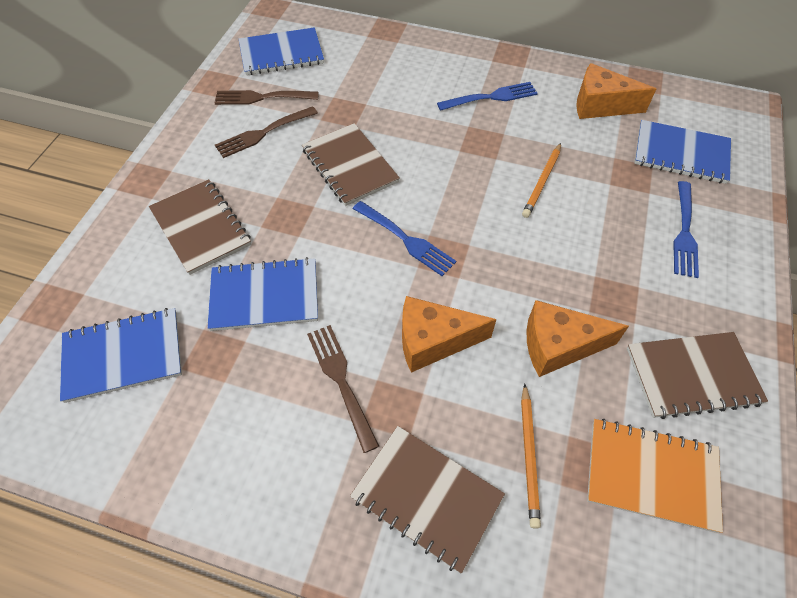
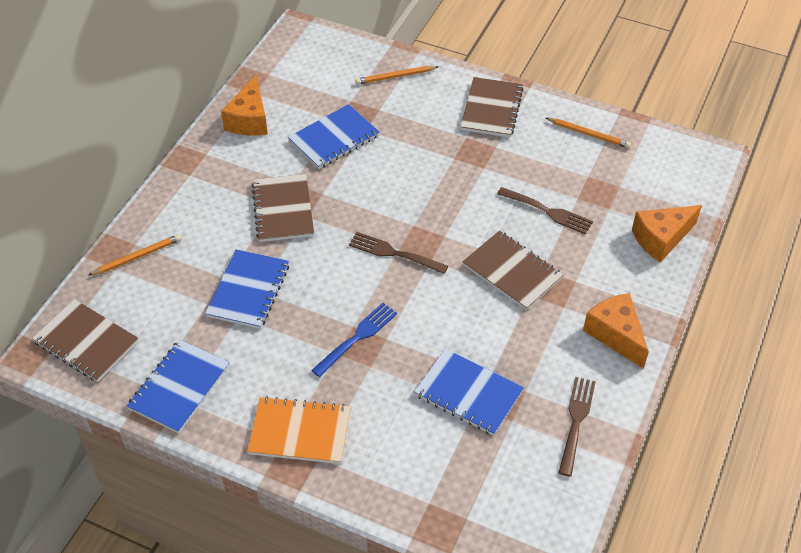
blue fork: [353,201,456,276] [437,82,538,111] [673,181,699,278] = 3 -> [311,303,397,377] = 1
orange pencil: [521,383,541,529] [522,143,561,218] = 2 -> [88,234,181,276] [355,66,439,85] [546,118,631,148] = 3

